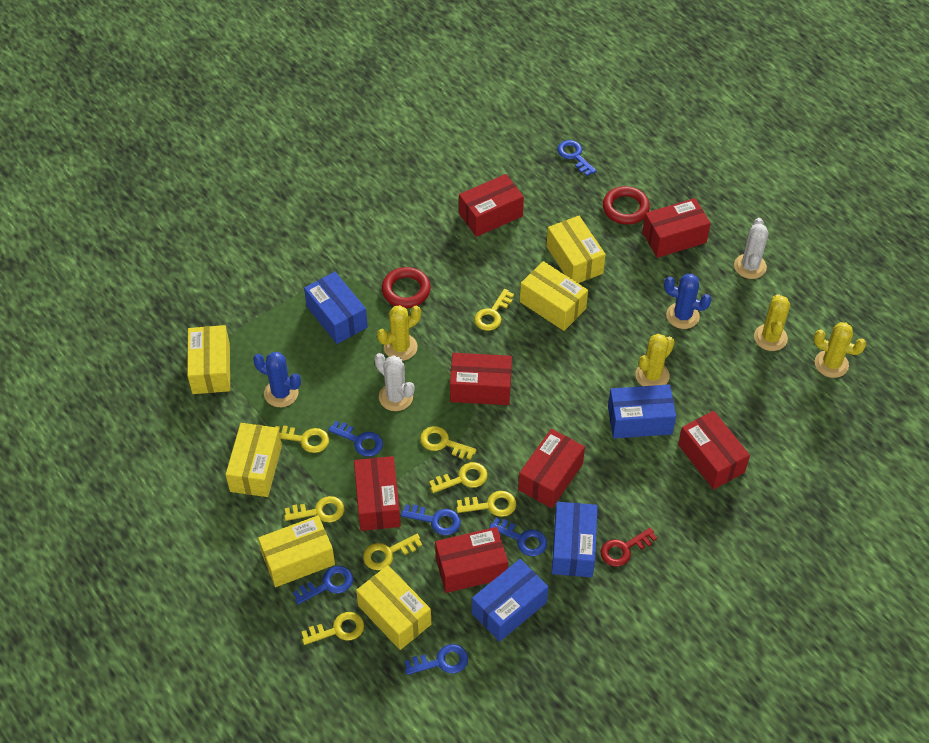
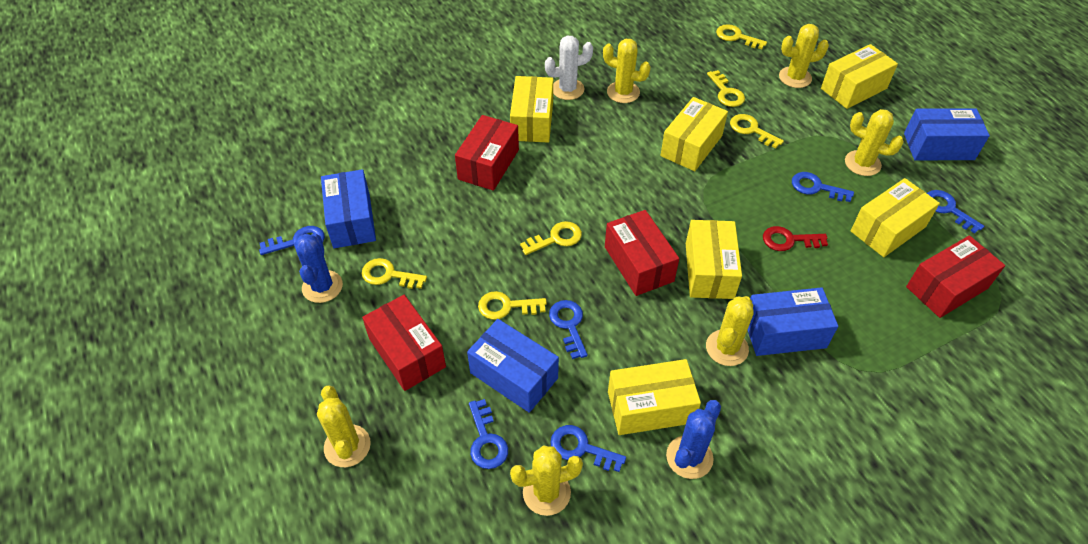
red box: [354,456,401,531] [435,527,508,593] [450,353,512,405] [459,174,524,237] [518,429,585,508] [642,198,711,258] [678,411,750,490] = 7 -> [362,295,446,391] [455,115,519,191] [605,210,679,296] [906,235,1005,318] = 4
red ring: [382,267,431,308] [603,186,650,224] = 2 -> none = 0
white cactus: [374,353,415,411] [734,218,769,279] = 2 -> [545,35,593,100] = 1
yellow cactus: [377,305,421,361] [635,334,675,386] [754,294,790,351] [814,322,866,378] = 4 -> [317,386,371,467] [510,446,583,516] [603,39,651,103] [706,296,754,366] [779,24,829,88] [845,109,904,176] = 6
yellow key: [275,425,329,453] [284,496,344,522] [302,612,364,645] [363,534,422,570] [420,426,477,460] [429,462,488,493] [456,491,516,517] [474,289,514,331] = 8 -> [362,258,427,289] [478,291,547,320] [520,221,582,255] [707,70,745,107] [716,24,767,49] [730,114,784,148] = 6

